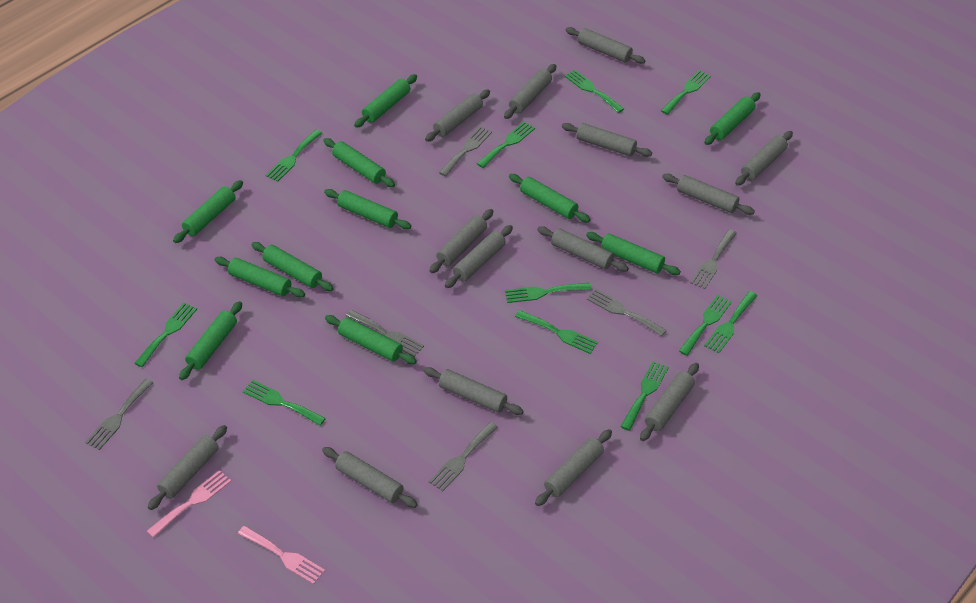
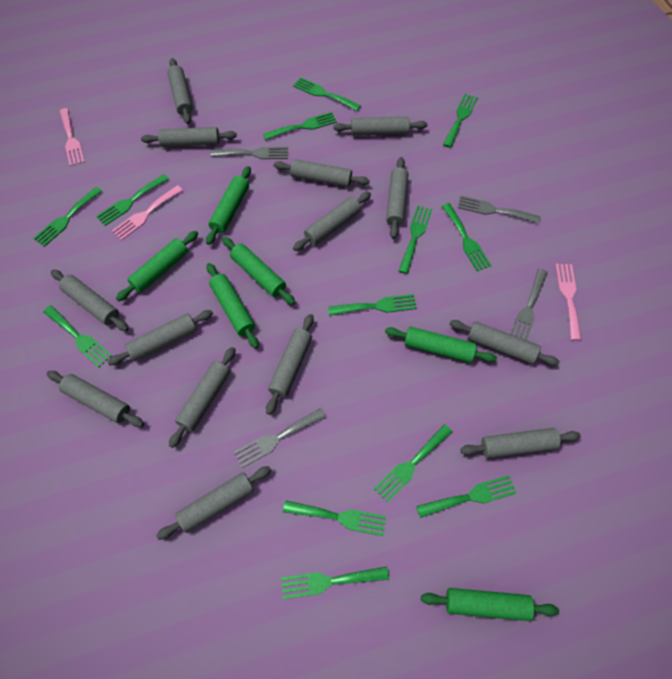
green fork: [134,303,197,367] [243,380,326,426] [266,130,322,182] [477,122,535,168] [505,283,592,303] [515,310,598,354] [565,70,624,113] [620,361,669,431] [661,70,711,115] [679,295,732,356] [704,291,757,353] = 11 -> [33,187,102,247] [43,305,112,368] [96,174,169,226] [263,112,337,140] [281,567,389,599] [283,501,386,536] [293,77,361,111] [328,294,417,316] [374,424,452,503] [399,206,432,274] [416,475,516,518] [442,203,491,271] [443,94,478,148] = 13
green rolling pin: [173,180,243,243] [179,301,242,380] [215,257,305,298] [252,242,334,291] [323,138,395,187] [324,189,411,229] [325,315,417,364] [354,74,417,128] [509,174,591,222] [586,232,681,275] [704,92,761,145] = 11 -> [116,231,198,301] [206,166,251,245] [207,263,259,349] [222,237,295,305] [385,327,497,363] [421,588,559,621] = 6
grey fork: [85,379,153,450] [346,310,424,357] [429,422,498,491] [439,126,492,176] [587,289,667,337] [690,229,737,289] = 6 -> [211,147,288,159] [234,408,326,468] [458,196,541,224] [511,269,548,340] = 4
pink fork: [147,470,231,538] [238,526,325,584] = 2 -> [60,108,85,166] [112,185,183,240] [556,264,581,341] = 3

